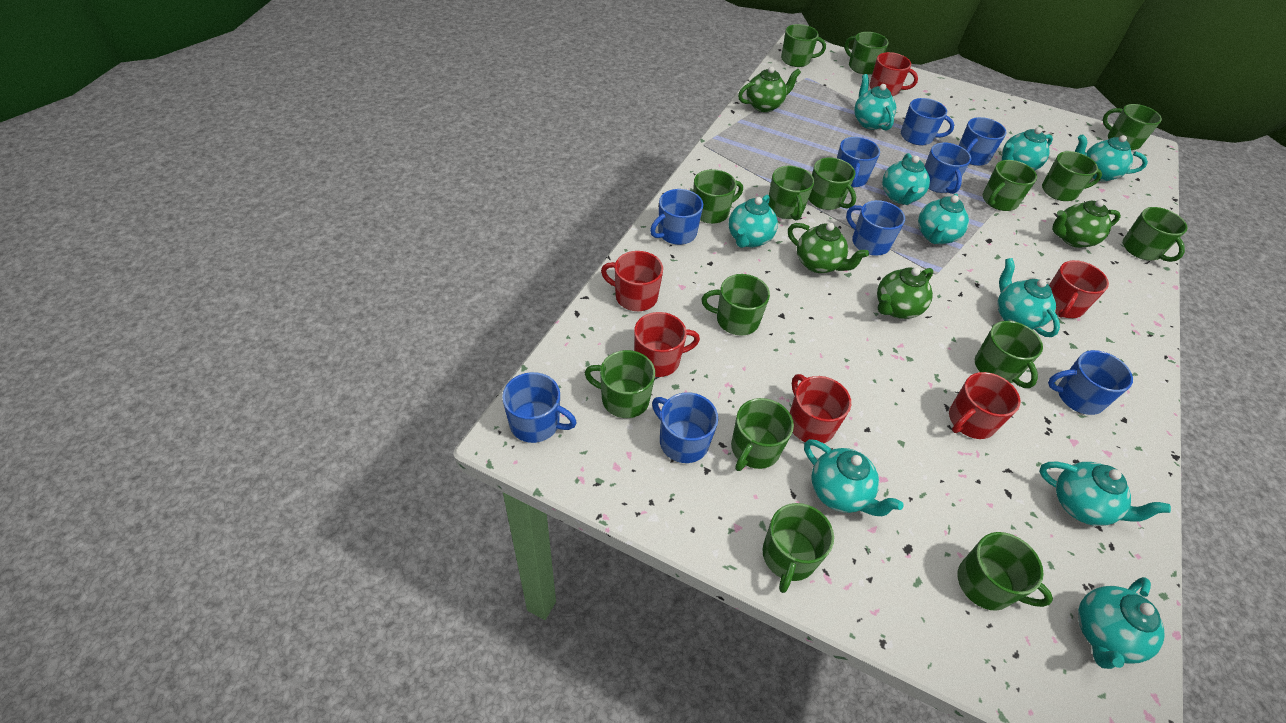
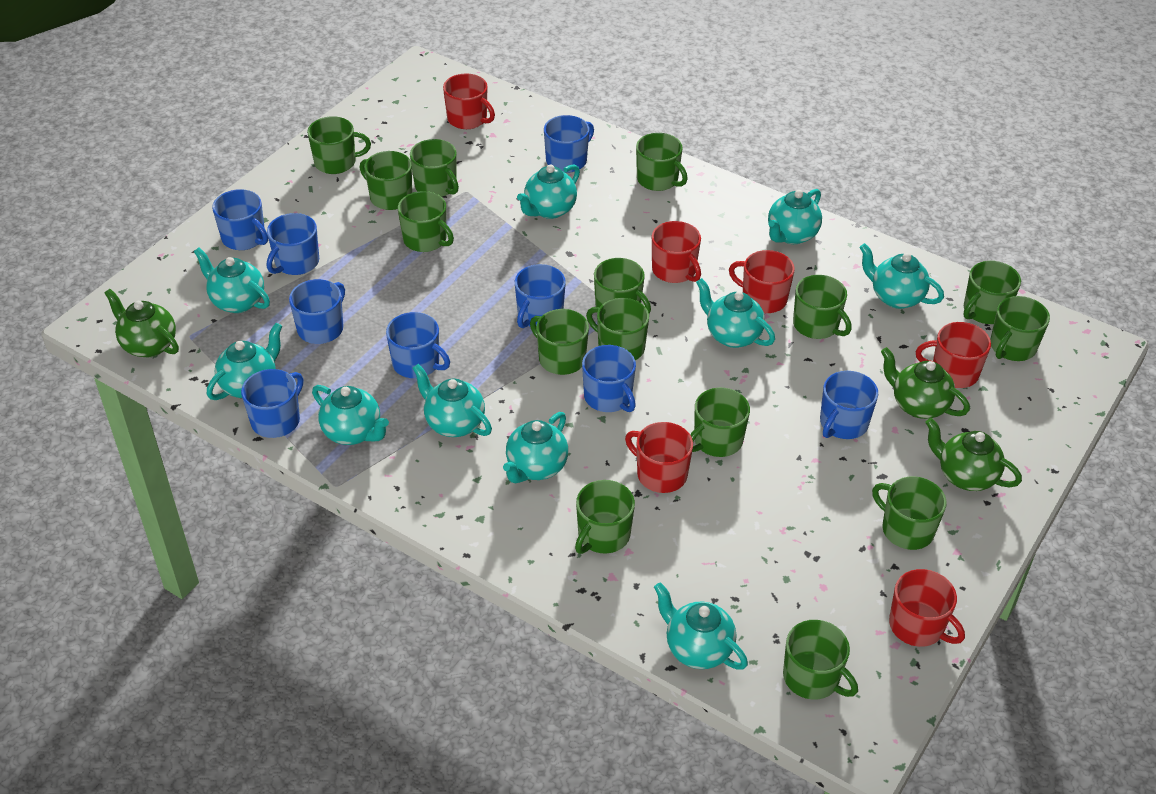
green teapot: [738,66,801,112] [788,223,869,273] [877,267,933,319] [1052,199,1121,248] = 4 -> [105,289,179,357] [881,347,970,419] [925,418,1022,491] = 3

